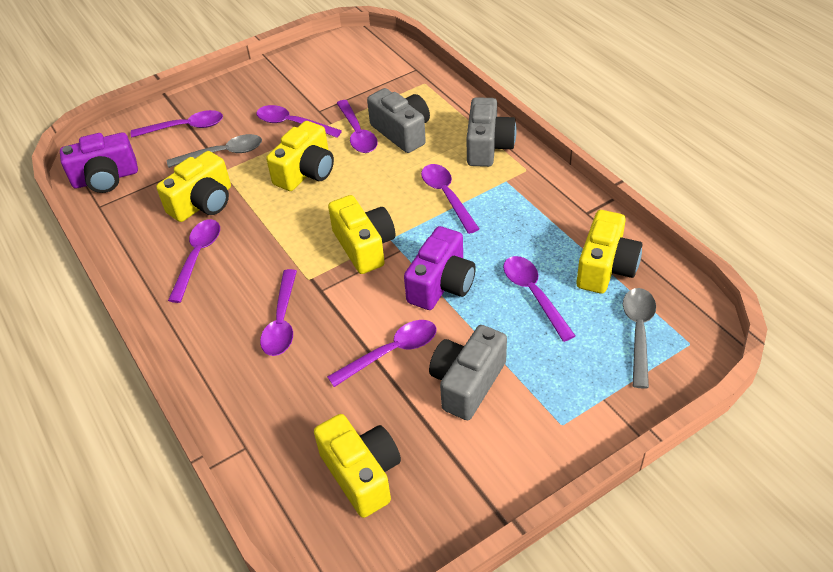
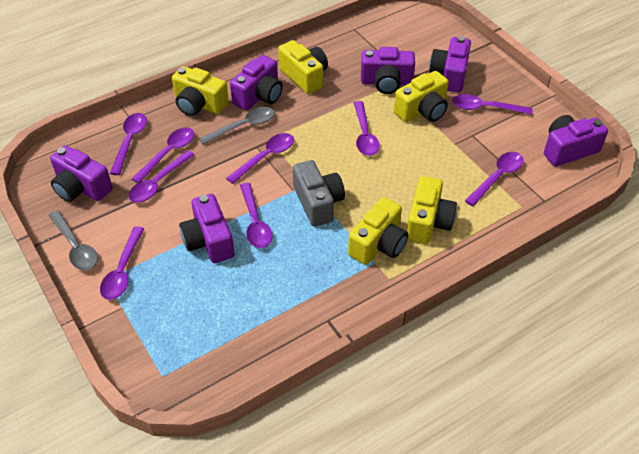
grey camera: [367,88,430,153] [429,325,507,420] [466,97,516,167] = 3 -> [293,160,345,227] = 1
purple camera: [60,132,138,193] [404,226,476,310] = 2 -> [50,145,113,202] [179,194,234,263] [230,55,282,110] [361,47,415,94] [429,36,471,92] [544,115,608,166] = 6
purple spoon: [131,110,223,138] [168,219,220,303] [256,105,342,138] [260,269,297,356] [327,320,436,387] [337,100,378,153] [421,164,479,234] [503,256,576,342] = 8 -> [100,226,144,300] [110,113,147,175] [128,150,195,203] [132,127,194,183] [226,133,294,184] [240,183,273,248] [354,101,380,156] [452,94,533,115] [465,152,524,206] = 9

